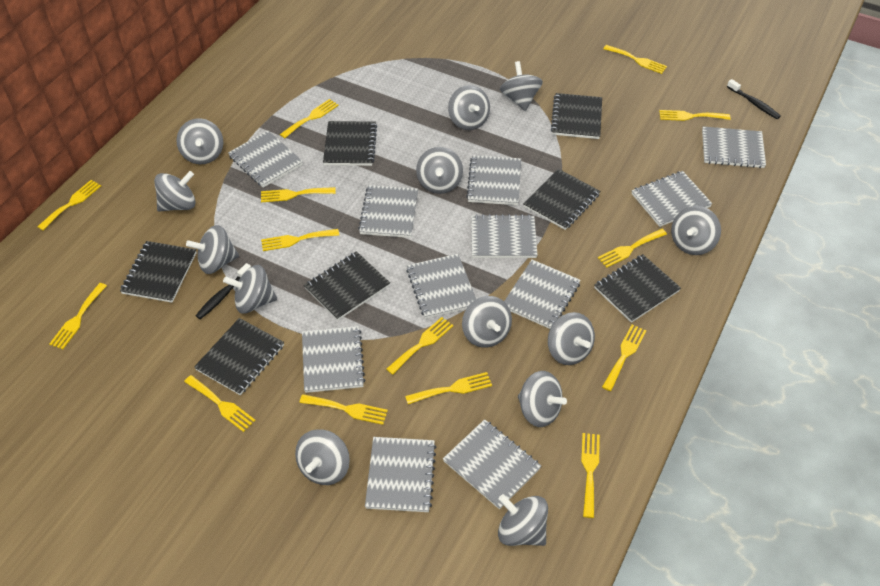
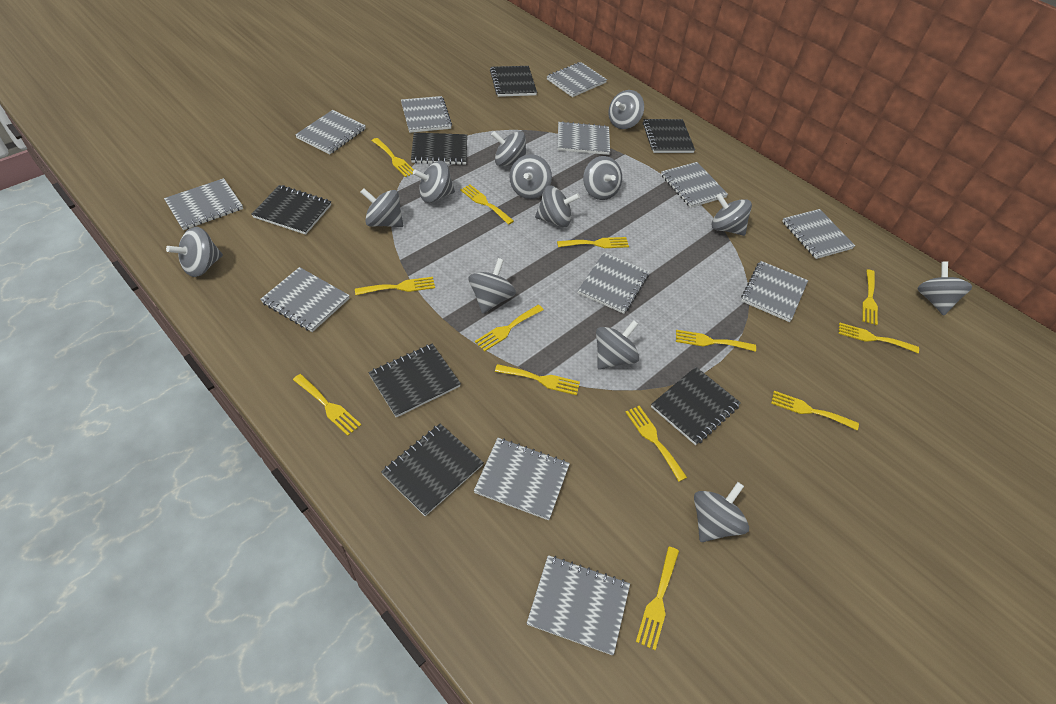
black toothbrush: [196,263,251,319] [727,79,781,119] = 2 -> none = 0
grey notebook: [228,131,303,188] [302,326,365,393] [358,185,418,238] [365,437,436,512] [406,254,476,319] [443,419,541,509] [466,155,521,205] [471,214,538,258] [504,260,581,329] [632,171,712,227] [702,126,766,168] = 11 -> [164,178,243,230] [260,267,350,332] [295,110,366,154] [401,96,452,133] [474,438,570,520] [527,555,630,655] [547,62,607,97] [558,121,610,155] [578,252,650,314] [661,162,728,208] [741,261,808,322] [782,209,855,259] = 12
yellow fork: [37,180,101,230] [49,283,107,349] [184,375,256,432] [261,187,336,202] [261,229,339,251] [280,99,338,138] [299,394,388,425] [386,317,453,375] [405,372,492,404] [581,433,600,518] [598,229,667,268] [602,325,647,391] [603,45,667,74] [659,110,731,121] = 14 -> [293,374,361,436] [355,277,435,295] [372,138,414,177] [460,184,514,225] [475,305,544,352] [495,364,580,395] [557,237,629,248] [626,406,687,482] [636,547,679,650] [676,330,756,352] [771,391,859,430] [838,323,919,353] [862,269,878,325] = 13

